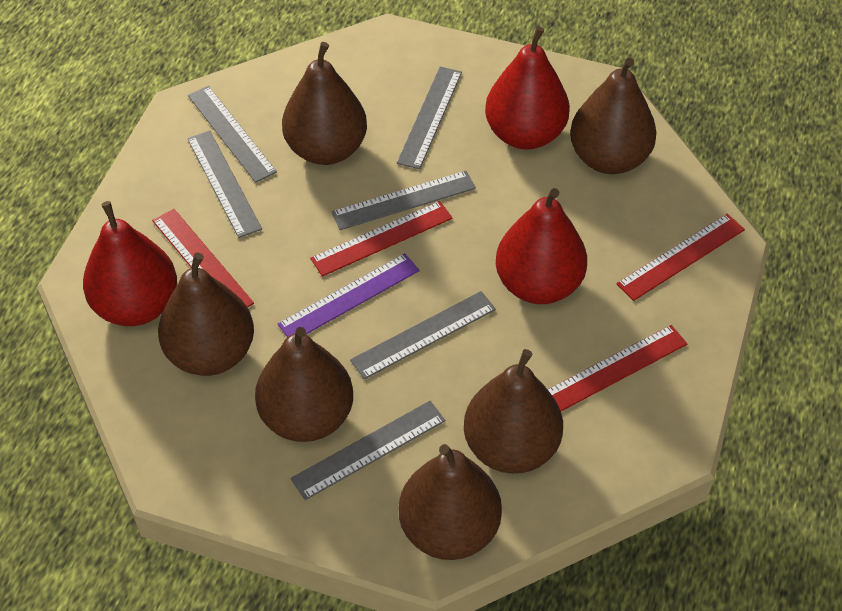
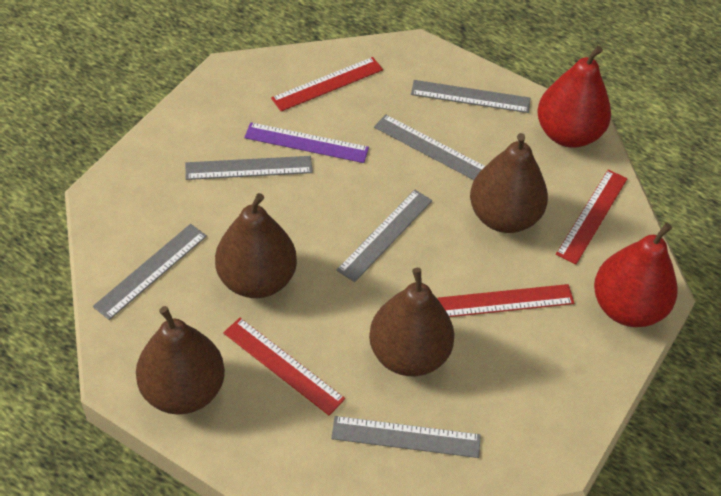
brown pear: [158,253,254,376] [255,327,353,442] [282,42,367,165] [399,444,502,560] [464,349,563,474] [570,58,657,174] = 6 -> [136,306,225,414] [215,193,297,298] [369,268,455,376] [470,133,548,233] = 4
red pear: [83,201,177,326] [485,26,570,150] [496,188,587,304] = 3 -> [537,46,611,148] [594,223,678,327] = 2

